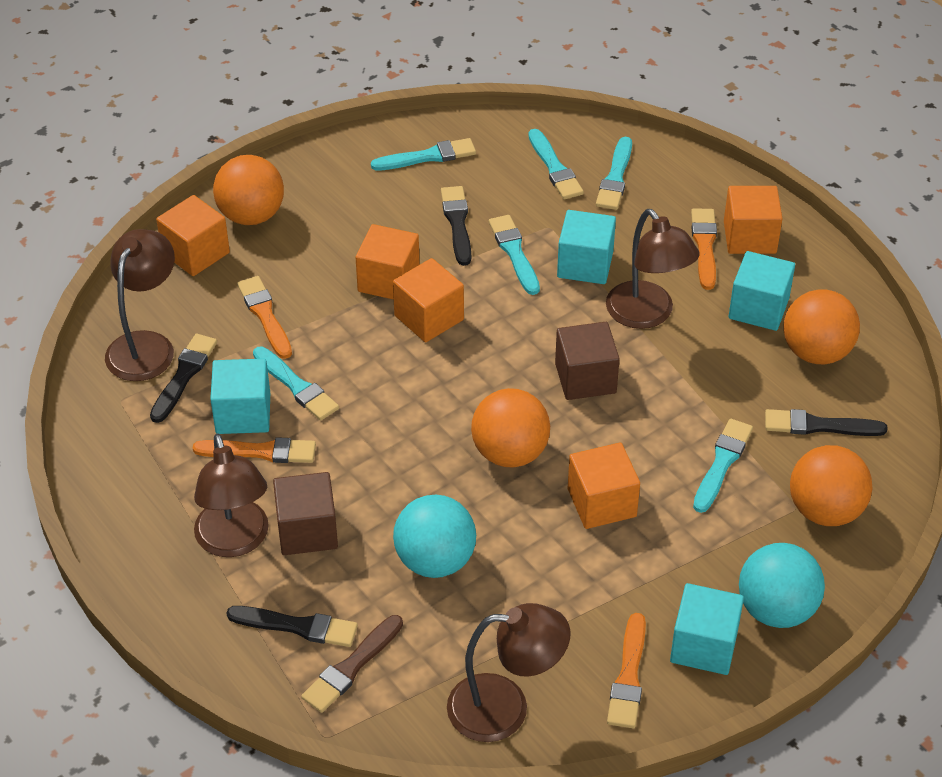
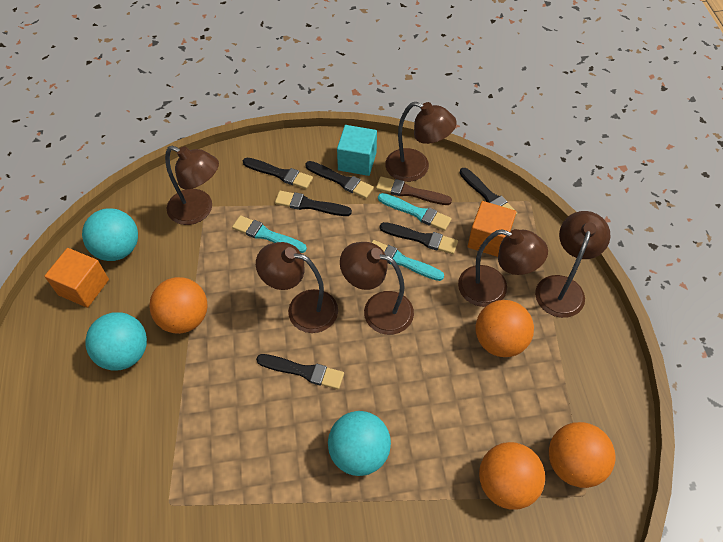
black brush: [150,334,217,423] [226,606,358,647] [441,186,471,266] [765,409,887,436] = 4 -> [243,158,313,189] [256,354,344,389] [275,191,352,216] [305,161,374,199] [379,222,458,254] [459,168,518,216] = 6
brown cube: [273,472,338,555] [555,322,620,400] = 2 -> none = 0
brown lamp: [105,229,175,381] [194,434,269,557] [447,603,571,742] [606,209,700,329] = 4 -> [165,146,219,225] [256,242,338,333] [340,242,414,335] [385,102,457,182] [458,229,548,307] [535,211,610,318] = 6
orange brush: [193,437,316,463] [237,276,292,359] [607,613,646,728] [691,208,717,290] = 4 -> none = 0
orange cube: [156,195,230,276] [355,224,420,300] [393,258,464,342] [568,442,640,529] [724,186,783,254] = 5 -> [45,248,109,308] [468,201,516,257] = 2
turquoise ball: [393,495,476,578] [739,543,825,628] = 2 -> [82,208,138,261] [85,312,147,371] [328,411,391,476] = 3
turquoise brush: [253,347,339,421] [371,138,476,171] [489,215,540,295] [528,129,584,199] [596,137,632,210] [693,419,753,513] = 6 -> [232,215,307,253] [372,240,444,281] [378,193,452,231] = 3
turquoise cube: [210,359,270,434] [557,210,616,284] [670,583,744,675] [729,251,795,331] = 4 -> [337,125,377,176] = 1

